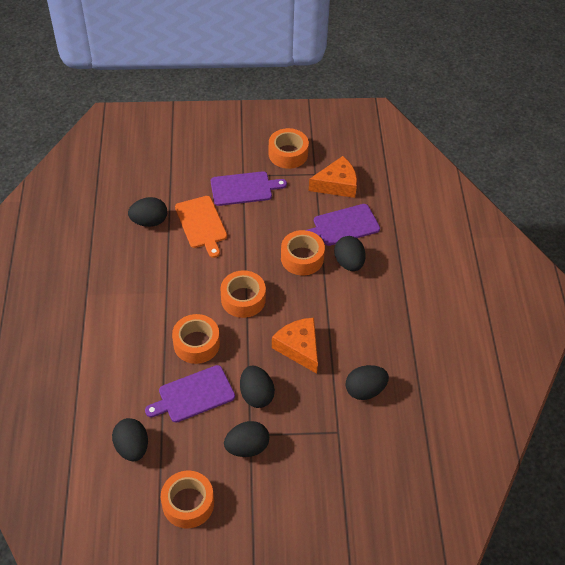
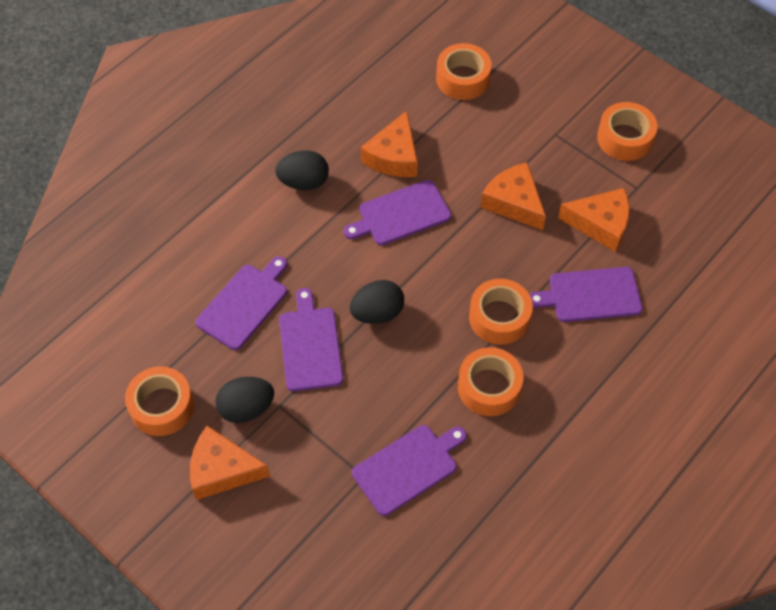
black egg: [112,418,148,461] [128,197,167,227] [224,421,269,457] [240,366,275,408] [334,236,366,271] [346,365,389,400] = 6 -> [215,377,274,423] [275,150,329,190] [350,280,404,324] = 3
orange cheese: [272,318,318,374] [309,156,357,198] = 2 -> [190,426,270,500] [361,111,418,177] [480,162,546,230] [558,188,630,252] = 4
orange cutting board: [175,196,227,258] = 1 -> none = 0
purple cutting board: [145,365,235,423] [211,171,287,206] [306,204,380,246] = 3 -> [196,256,287,350] [279,288,343,392] [344,180,451,245] [352,425,467,516] [529,267,642,322] = 5

